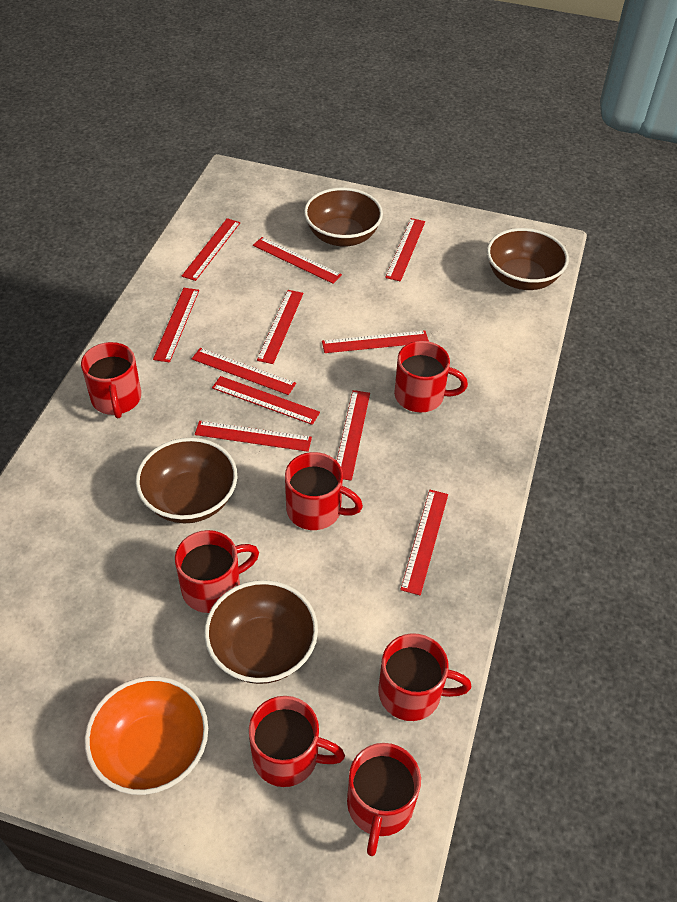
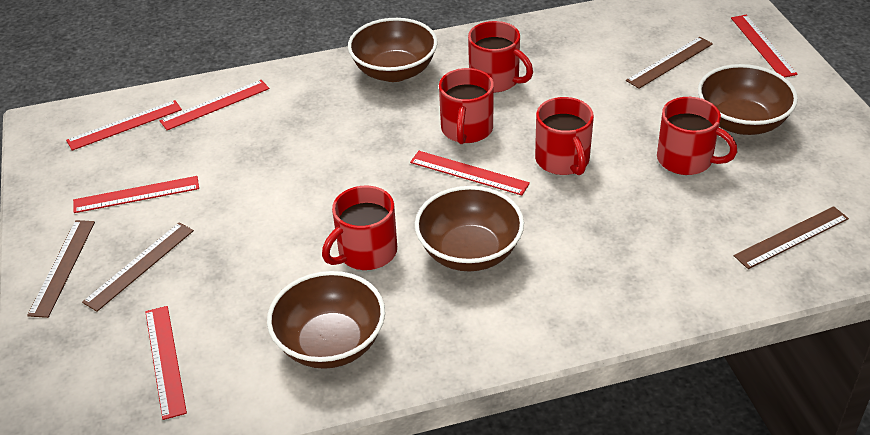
brown ruler: none = 0 -> [27,220,95,318] [82,223,194,312] [626,36,713,89] [734,206,849,269] = 4
orange bowl: [85,676,208,795] = 1 -> none = 0
red mug: [81,342,141,418] [175,530,259,613] [249,696,345,787] [285,452,363,530] [347,743,421,856] [379,633,471,721] [394,341,468,412] = 7 -> [322,186,397,270] [439,68,494,144] [468,21,533,92] [535,97,594,175] [657,97,737,175] = 5
red ruler: [153,288,199,363] [182,218,240,281] [192,348,296,395] [195,421,312,452] [212,376,320,425] [253,237,342,284] [257,290,303,364] [322,330,429,353] [337,390,370,481] [385,218,425,282] [400,490,448,596] = 11 -> [66,100,182,151] [73,176,199,213] [145,306,187,420] [160,80,269,130] [410,151,530,195] [731,15,798,77] = 6

